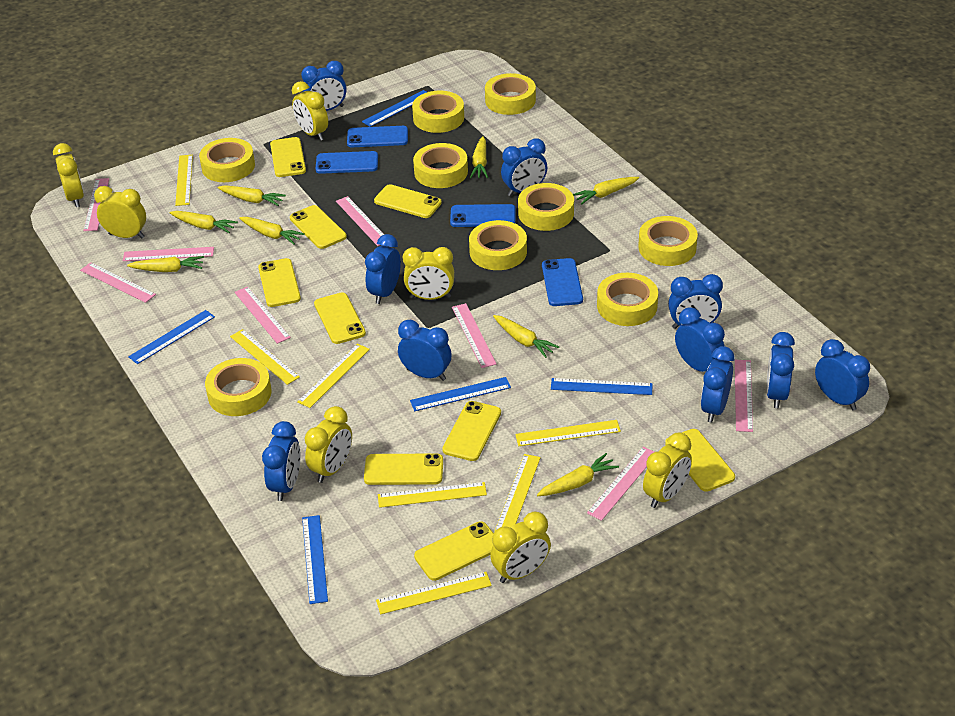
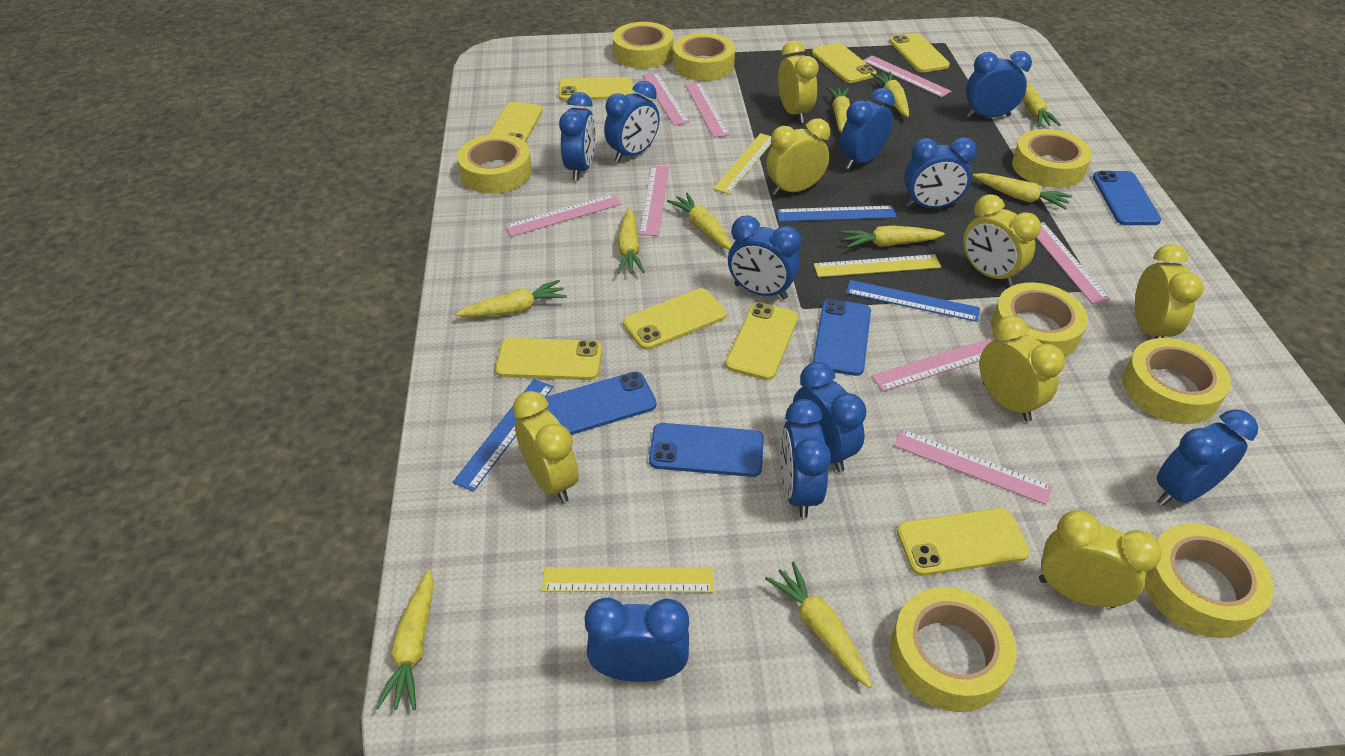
blue ruler: [128,310,215,364] [302,515,328,604] [362,90,427,127] [410,377,511,411] [551,378,653,395] = 5 -> [453,379,553,492] [777,206,897,222] [846,280,980,322] = 3
yellow carrot: [127,256,204,272] [169,211,238,233] [218,185,286,206] [239,217,305,245] [470,136,488,178] [493,315,559,358] [537,453,619,496] [573,177,639,204] = 8 -> [376,570,434,710] [455,280,567,317] [617,208,645,274] [667,193,732,250] [765,561,872,688] [827,87,850,133] [841,226,945,248] [871,71,909,117] [973,173,1072,210] [1023,82,1061,127] = 10
yellow phone: [258,258,301,307] [270,137,306,177] [290,205,347,249] [314,293,366,344] [364,453,443,485] [374,184,442,218] [414,521,494,581] [442,401,501,461] [665,429,735,492] = 9 -> [488,102,543,143] [495,338,602,380] [558,77,633,101] [623,288,726,350] [725,302,798,380] [812,43,877,83] [890,33,950,72] [897,508,1030,576] = 8
yellow ruler: [175,155,193,206] [230,329,300,385] [297,344,370,408] [376,572,492,614] [378,482,487,508] [494,454,541,532] [515,420,621,446] = 7 -> [542,567,714,592] [713,133,771,194] [814,254,941,277] = 3
yellow tape: [199,138,255,182] [205,358,272,416] [412,91,464,133] [413,143,468,188] [469,220,527,270] [485,73,536,115] [518,183,574,231] [597,273,658,326] [638,216,698,266] = 9 -> [457,134,532,194] [613,22,673,69] [673,33,735,81] [890,587,1017,712] [991,282,1088,357] [1012,129,1092,188] [1122,338,1231,424] [1144,523,1274,638] = 8

